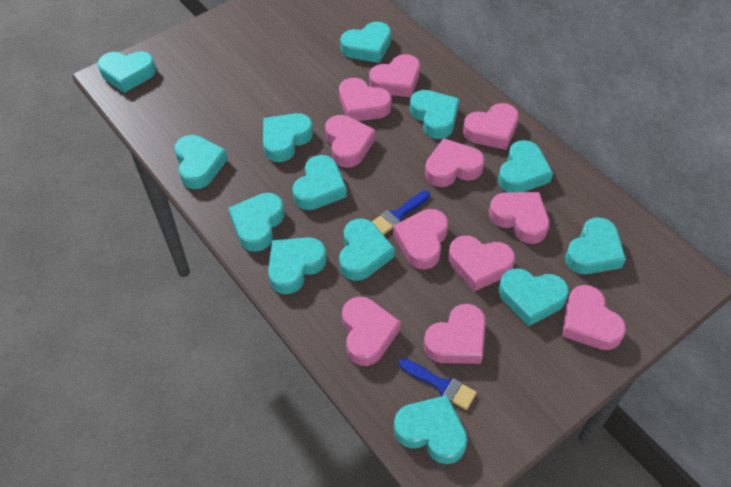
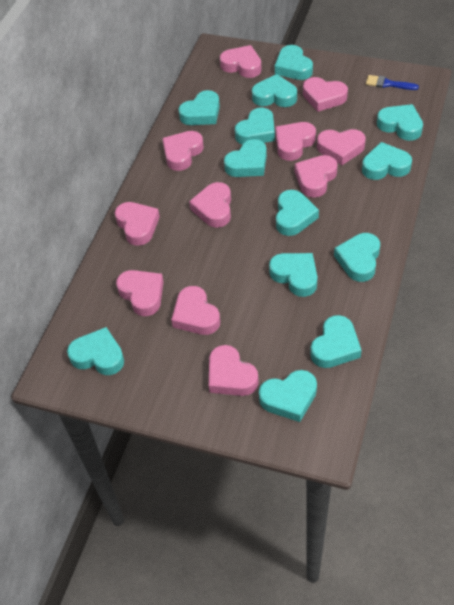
blue brush: [372,190,430,235] [399,358,477,410] = 2 -> [366,75,419,90] = 1

